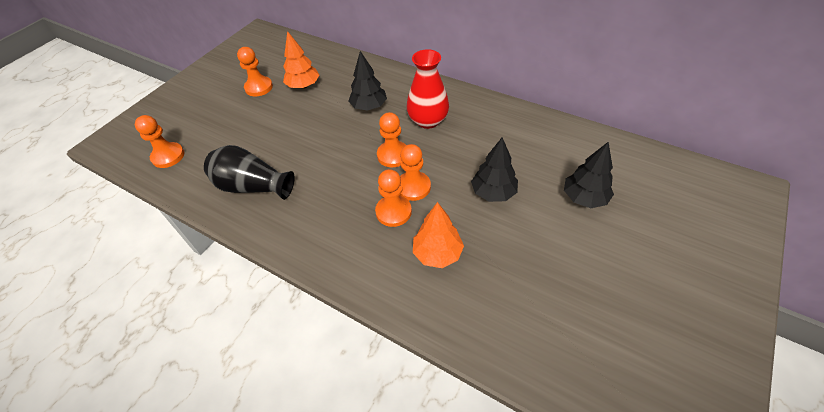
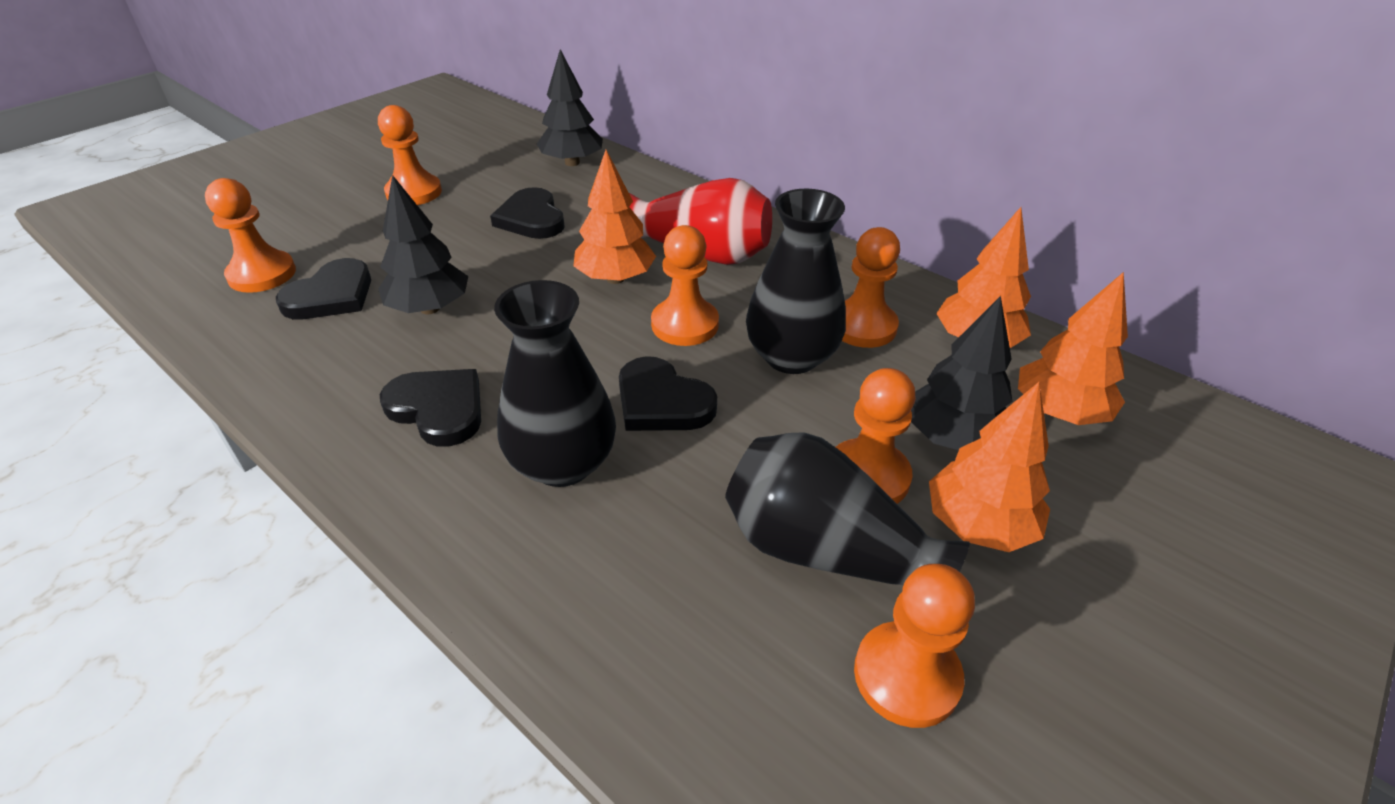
black heart: none = 0 -> [276,258,371,319] [380,369,481,447] [490,187,565,239] [619,356,717,431] = 4
black vase: [204,145,295,200] = 1 -> [494,280,616,487] [725,432,970,585] [746,189,846,374] = 3
orange pawn: [135,115,184,168] [237,47,273,97] [375,169,412,227] [377,112,406,167] [400,144,431,201] = 5 -> [205,178,296,293] [378,105,442,205] [651,225,719,346] [836,368,916,504] [842,227,900,348] [854,564,975,728] = 6
orange tree: [283,31,319,89] [413,202,464,268] = 2 -> [573,150,656,284] [929,382,1050,552] [936,207,1031,348] [1018,272,1128,425] = 4

